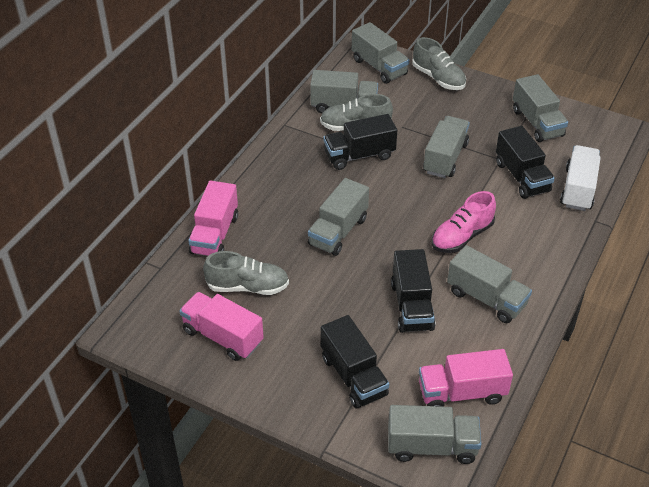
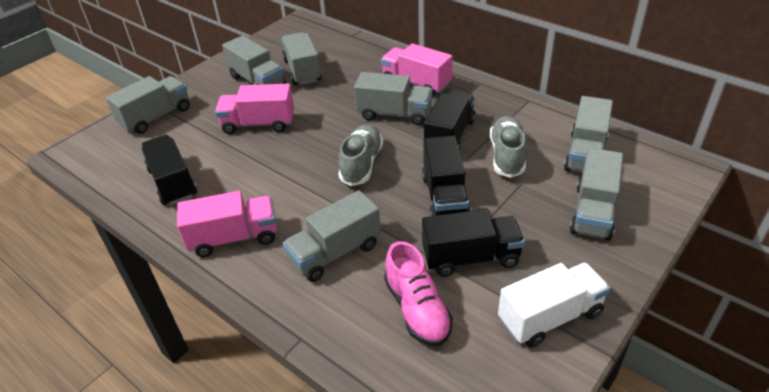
grey shoe: [203,251,289,295] [320,94,393,131] [412,37,466,90] = 3 -> [339,124,383,186] [490,116,527,178] = 2

